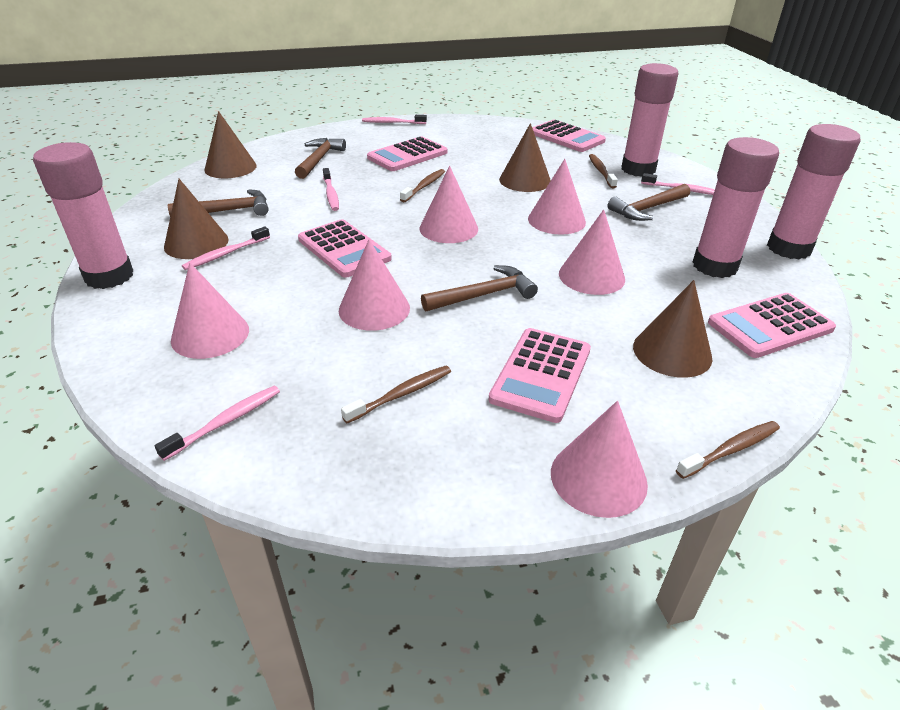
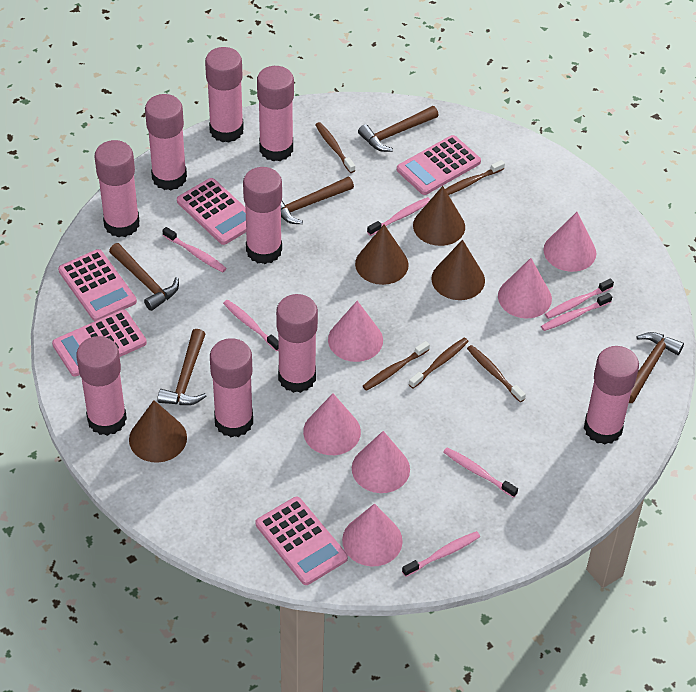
brown hammer: [168,189,269,216] [295,138,346,179] [421,265,538,311] [608,184,690,221] = 4 -> [109,243,179,311] [158,329,207,405] [281,177,354,224] [358,106,438,152] [629,332,684,403] = 5
brown toothbrush: [341,366,451,424] [400,169,445,202] [589,154,618,188] [676,421,780,479] = 4 -> [315,122,355,173] [363,341,430,391] [409,338,469,389] [445,160,505,195] [467,345,526,402] = 5
pink glue stick: [33,142,133,289] [621,63,679,177] [693,137,779,278] [767,124,860,259] = 4 -> [76,336,127,436] [94,140,139,237] [145,94,187,190] [205,47,244,143] [210,338,253,437] [243,167,282,264] [257,66,294,161] [276,294,318,393] [584,346,639,445] = 9
pink toothbrush: [155,386,280,461] [182,226,270,270] [323,168,339,211] [362,115,427,124] [641,173,715,195] = 5 -> [162,227,226,272] [223,300,279,351] [367,197,430,236] [402,531,480,577] [443,447,518,498] [541,293,612,331] [545,278,614,319] = 7

